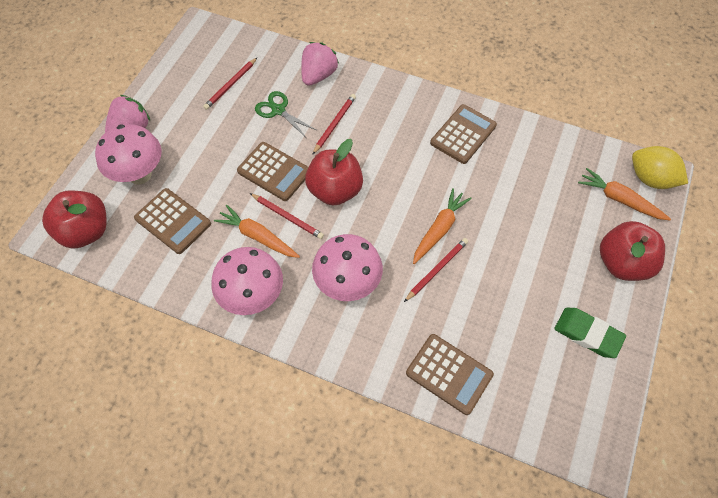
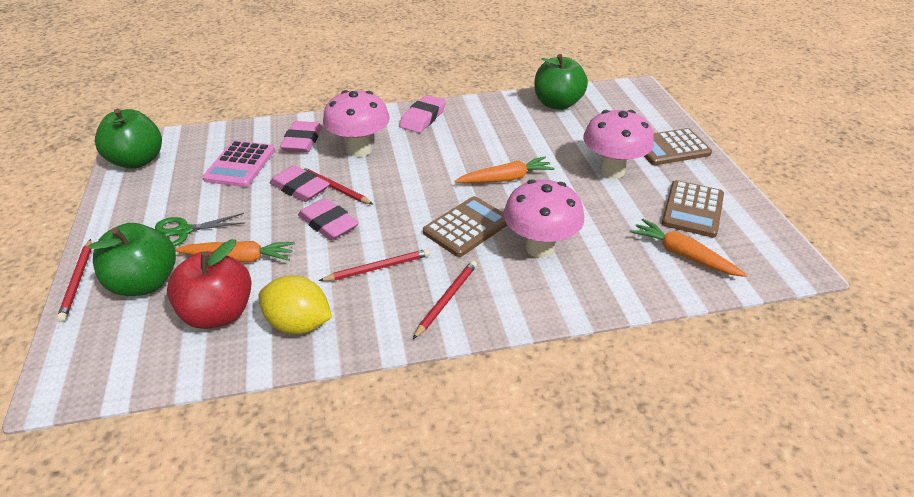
brown calculator: [134,188,211,254] [237,142,308,201] [406,334,494,415] [430,104,497,164] = 4 -> [423,196,508,257] [644,128,712,165] [662,180,724,237] = 3
green apple: none = 0 -> [89,223,176,296] [95,109,162,169] [534,54,588,110] = 3
green eraser: [554,308,626,358] = 1 -> none = 0
pink calculator: none = 0 -> [202,140,275,187] = 1
pink eraser: none = 0 -> [270,165,330,202] [280,121,322,152] [298,198,359,240] [399,95,446,133] = 4
pink strawberry: [105,95,150,133] [301,42,339,86] = 2 -> none = 0
red apple: [42,190,107,249] [305,139,363,205] [600,221,665,281] = 3 -> [167,239,252,329] = 1

